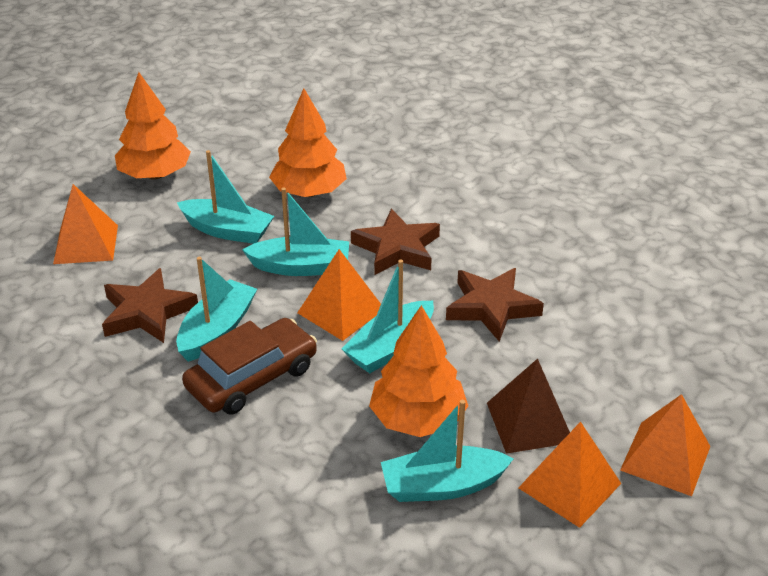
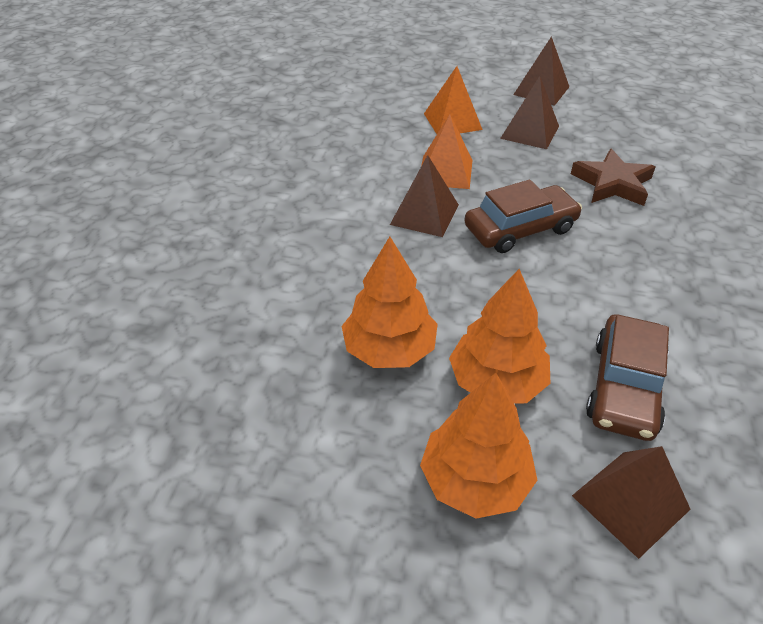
brown car: [182,318,317,414] = 1 -> [464,180,582,253] [586,314,669,441] = 2
brown pyramid: [487,359,570,454] = 1 -> [390,155,459,237] [500,76,559,149] [513,36,569,106] [572,446,691,559] = 4
brown star: [102,268,198,343] [351,209,440,275] [446,268,544,342] = 3 -> [571,149,655,206] = 1
orange pyramid: [53,184,118,264] [297,249,381,341] [518,421,621,528] [620,394,711,496] = 4 -> [421,114,472,189] [424,66,483,134] = 2
turquoise boat: [176,257,257,362] [177,150,274,244] [242,187,349,276] [341,259,434,373] [381,400,514,502] = 5 -> none = 0

